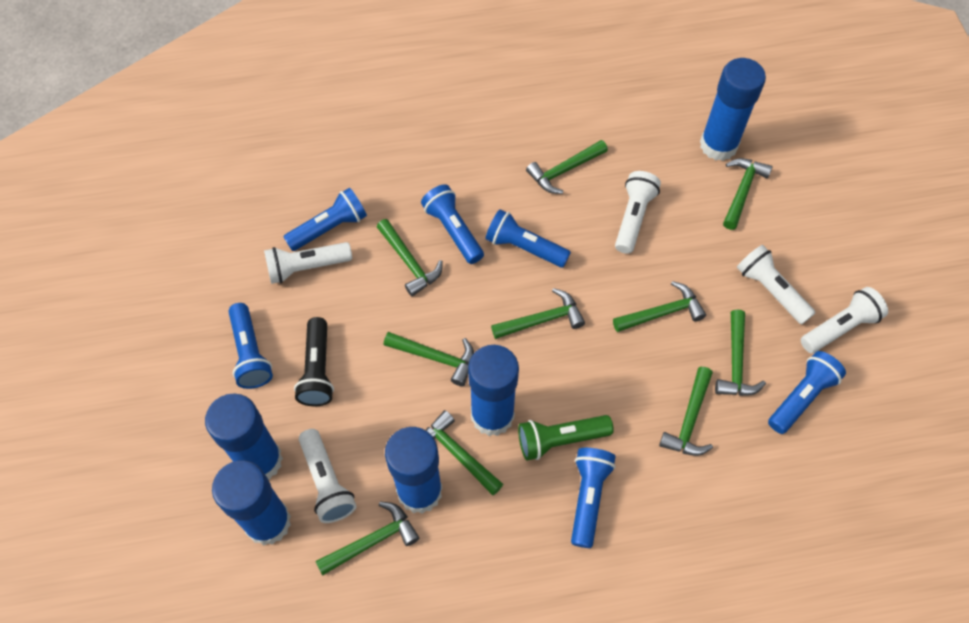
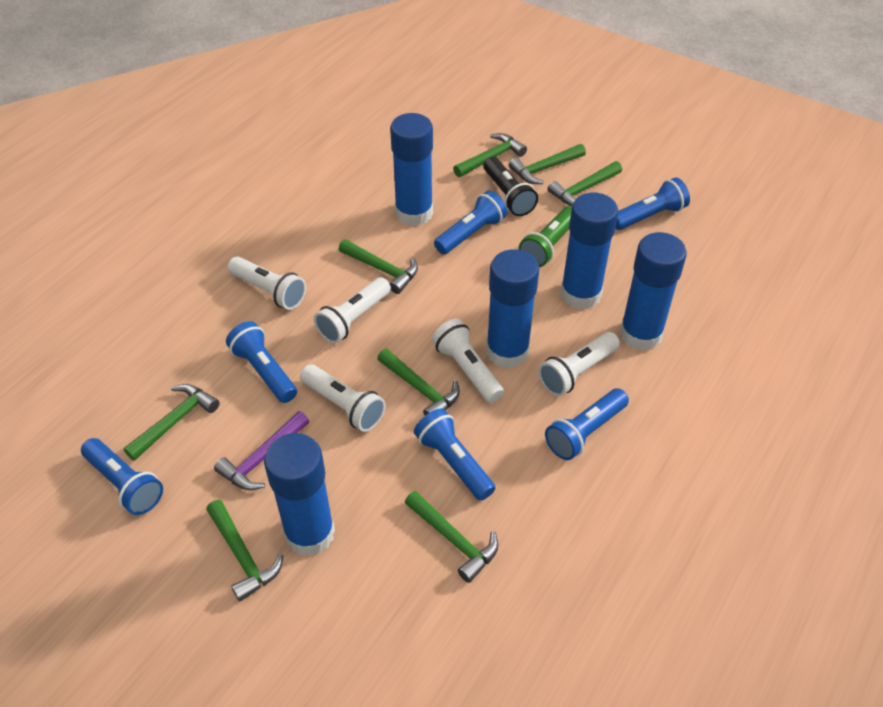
green hammer: [315,501,419,576] [377,219,443,296] [384,332,474,386] [426,410,503,495] [491,288,585,339] [526,140,608,194] [613,281,706,332] [659,367,713,456] [715,309,766,396] [723,158,773,230] = 10 -> [123,384,219,461] [206,500,283,602] [339,239,418,294] [377,349,460,416] [405,491,498,583] [453,133,527,177] [509,144,586,184] [547,161,622,206] = 8
purple hammer: none = 0 -> [214,411,309,490] = 1

